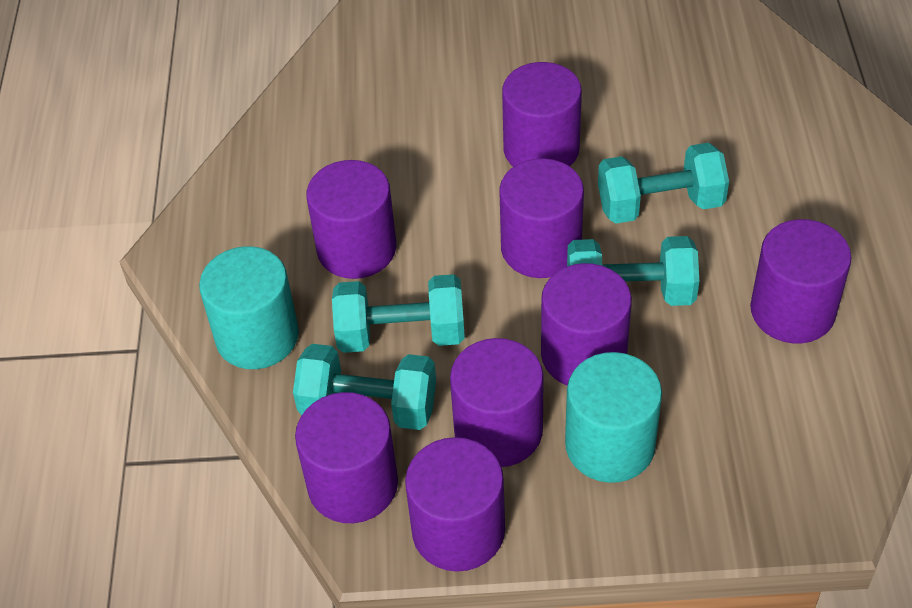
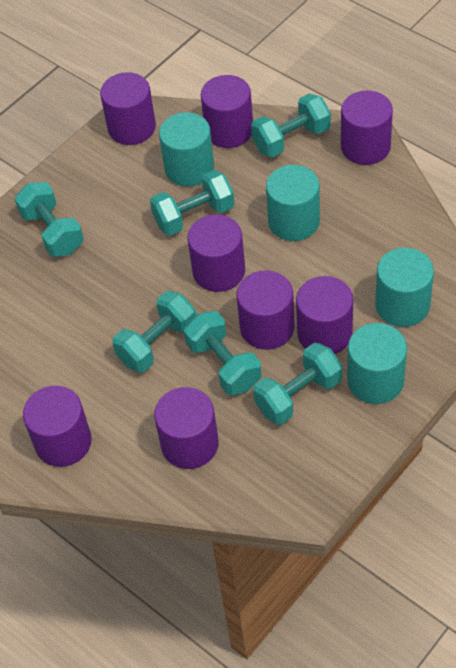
turquoise cylinder: [199,246,299,369] [565,352,662,483] = 2 -> [159,112,214,187] [266,165,320,241] [347,323,407,404] [375,248,434,327] = 4
turquoise dumbbell: [293,344,436,430] [332,274,465,353] [567,236,699,306] [598,143,729,224] = 4 -> [15,182,84,257] [112,291,196,372] [150,170,234,235] [184,311,261,395] [251,93,331,158] [253,343,342,425] = 6

